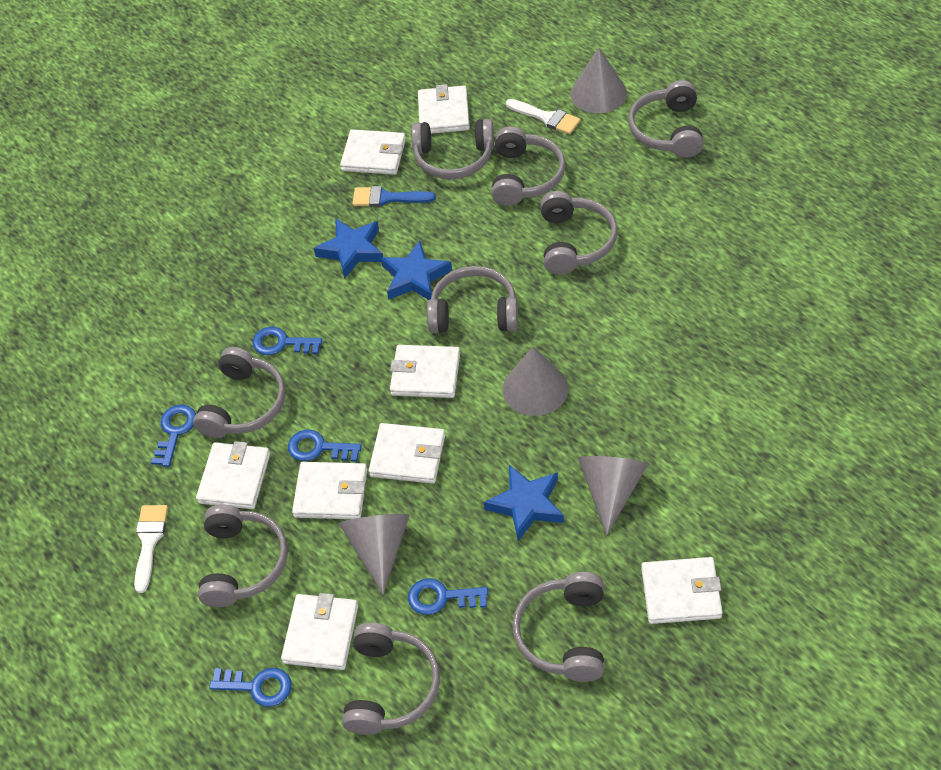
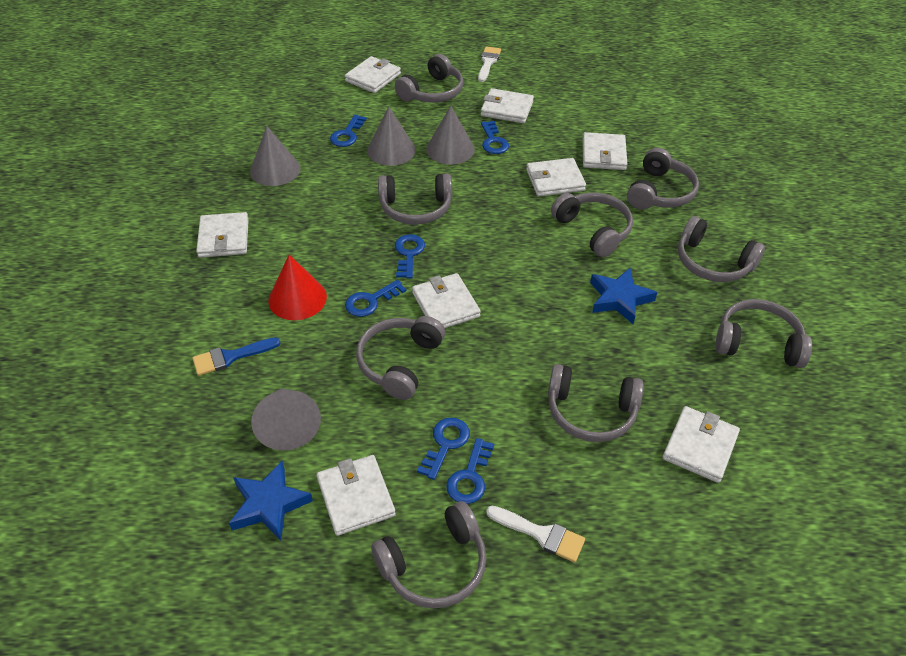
blue key: [151,405,196,467] [209,668,292,707] [253,327,322,355] [288,430,362,462] [408,578,488,615] = 5 -> [330,115,367,147] [345,280,407,317] [395,234,425,278] [417,417,470,480] [446,438,494,504] [481,121,509,154] = 6
blue star: [314,218,383,279] [381,240,452,300] [484,465,564,541] = 3 -> [229,461,313,541] [590,268,657,324] = 2
red cone: none = 0 -> [269,255,327,320] = 1

